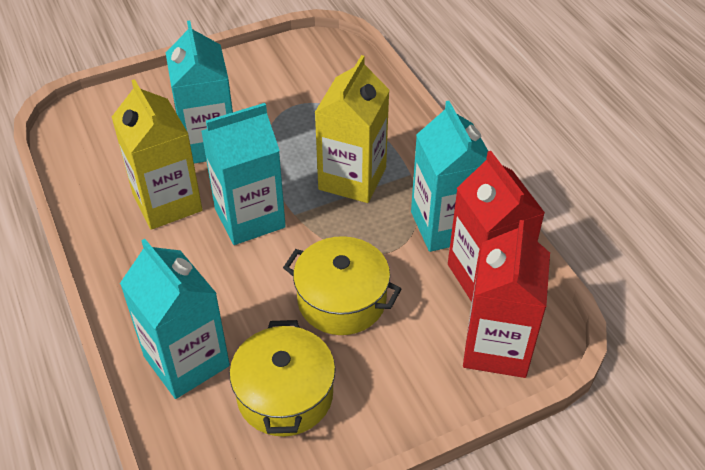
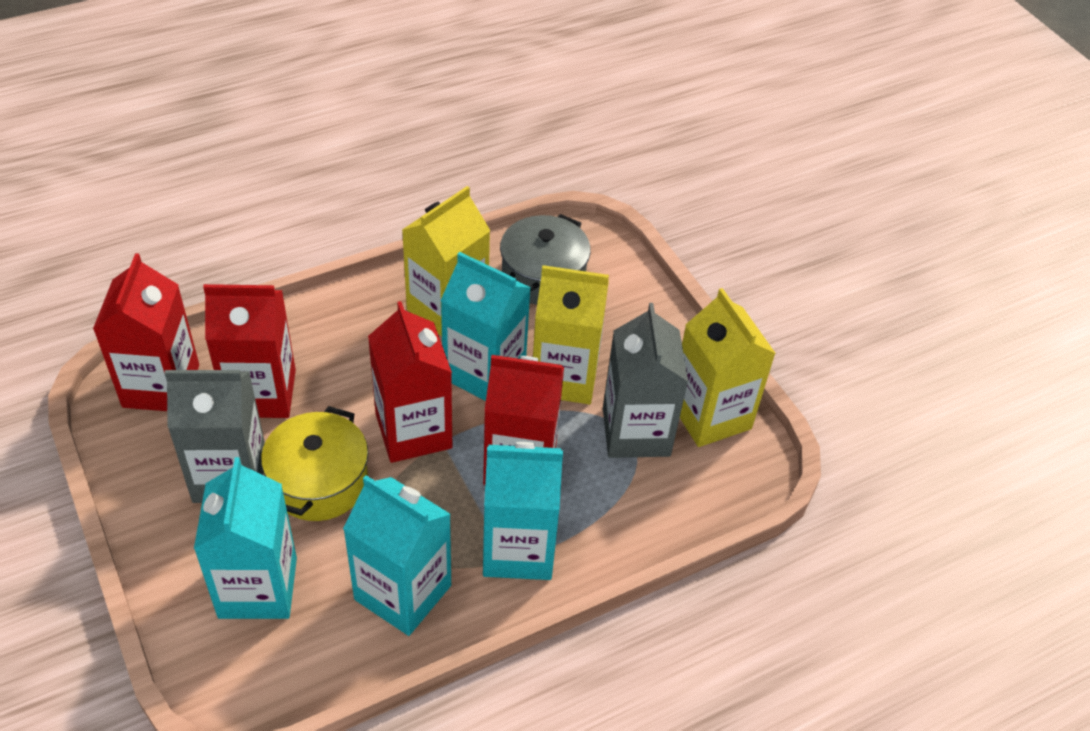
grey carton: none = 0 -> [164,370,265,503] [603,303,688,458] = 2
grey pot: none = 0 -> [500,214,591,305] = 1
red carton: [448,151,545,302] [463,220,550,378] = 2 -> [93,253,199,411] [203,284,296,418] [368,301,452,463] [483,355,564,485] = 4
yellow carton: [112,79,202,230] [314,55,390,203] = 2 -> [402,186,490,336] [533,265,609,404] [680,288,776,447] = 3
yellow pot: [229,320,335,436] [283,236,401,335] = 2 -> [261,406,368,521] = 1

